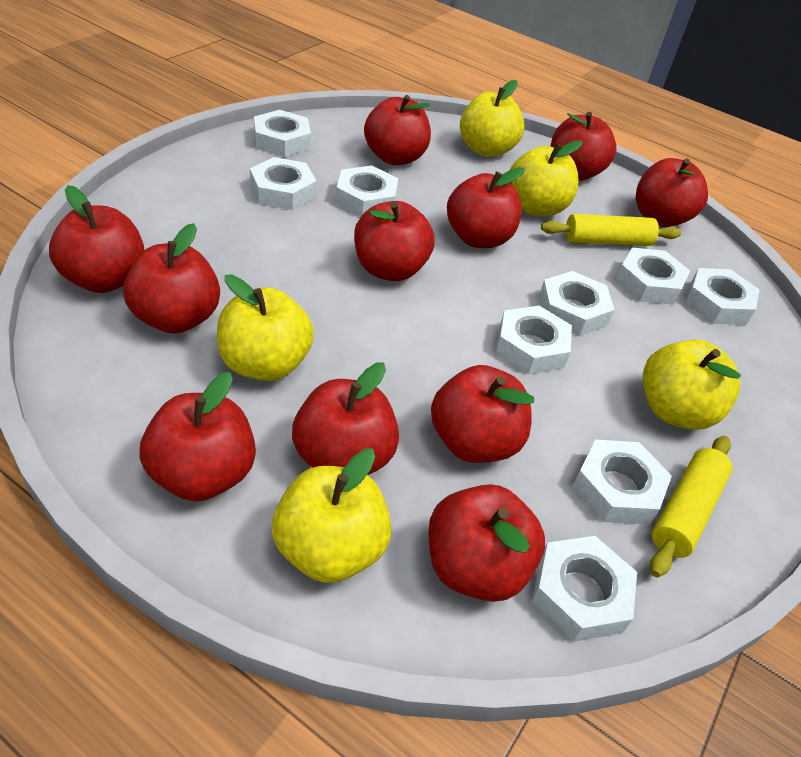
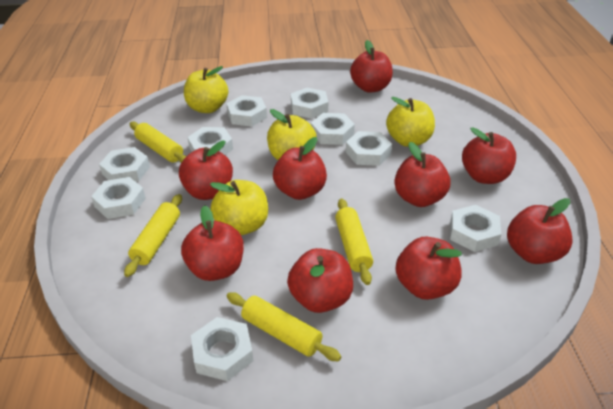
red apple: [49,185,144,293] [123,223,220,333] [139,372,256,502] [292,362,399,475] [354,201,434,281] [364,95,431,165] [428,484,545,602] [431,365,534,463] [447,167,524,248] [550,112,617,181] [636,158,708,227] = 11 -> [179,141,233,200] [181,205,244,281] [273,137,327,200] [287,248,353,313] [350,40,393,93] [394,142,451,207] [396,237,462,300] [462,127,516,184] [507,198,573,264] = 9
yellow apple: [217,275,314,381] [272,448,392,583] [460,80,525,157] [510,140,582,216] [643,340,741,430] = 5 -> [184,66,228,113] [210,180,268,235] [267,109,317,160] [386,97,435,147] = 4
yellow rolling pin: [541,214,681,246] [650,436,733,577] = 2 -> [124,194,182,277] [130,122,186,163] [227,292,341,361] [335,198,373,285] = 4

